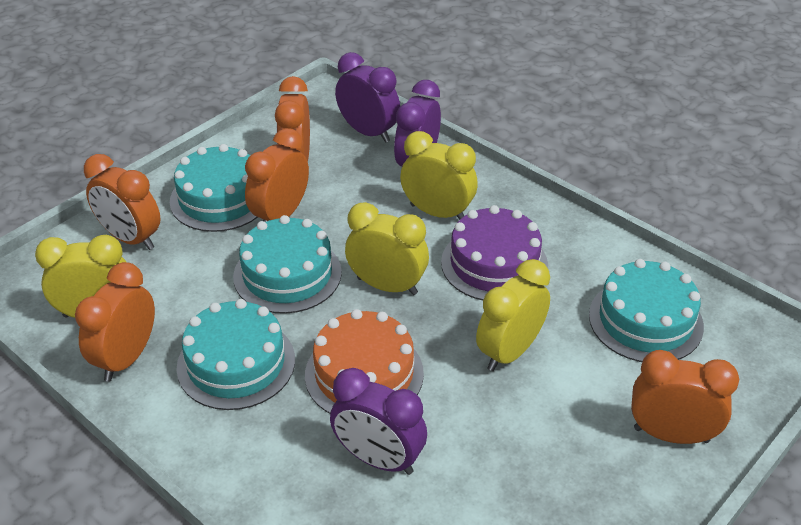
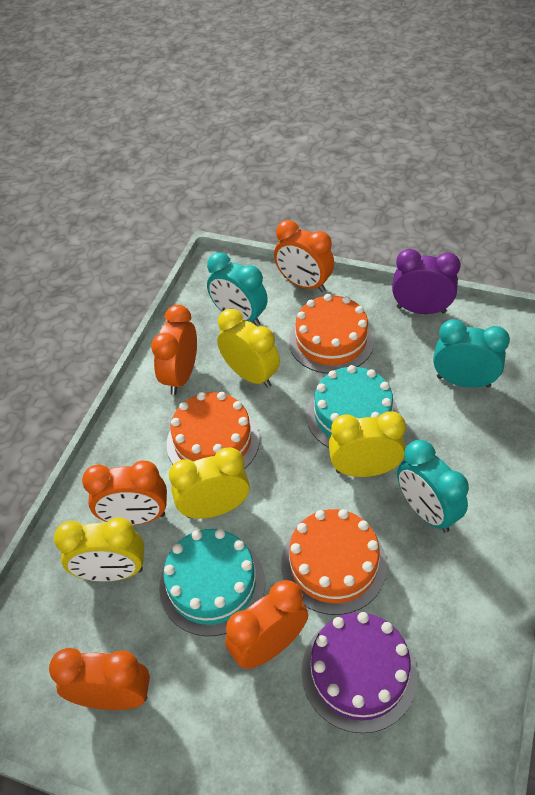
orange cake: [305,309,424,414] = 1 -> [167,392,260,469] [281,509,387,615] [289,294,374,374] = 3
purple clock: [330,368,427,475] [335,52,400,143] [394,80,441,167] = 3 -> [392,249,461,314] = 1
turquoise cake: [170,144,258,232] [176,299,295,410] [233,215,342,314] [589,259,704,362] = 4 -> [159,529,265,636] [307,365,399,448] = 2
turquoise clock: none = 0 -> [207,252,268,326] [397,440,469,532] [433,319,510,388] = 3

